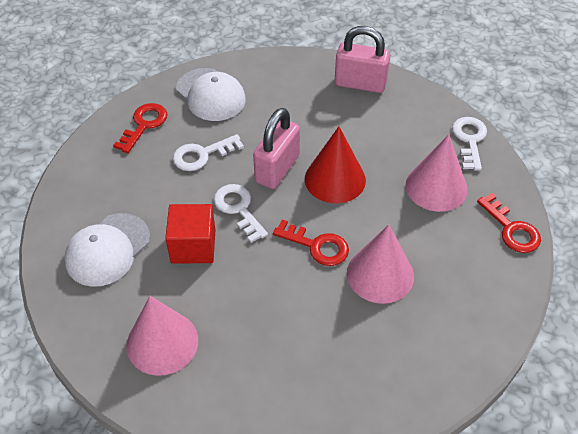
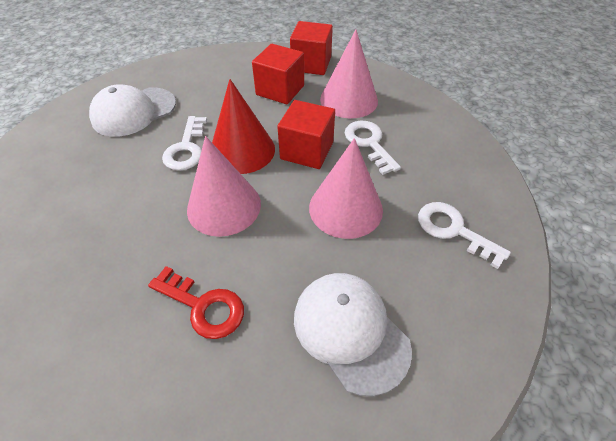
pink padlock: [253,108,300,189] [335,26,390,93] = 2 -> none = 0
red cube: [165,204,215,264] = 1 -> [252,44,304,104] [277,100,335,169] [290,21,333,75] = 3
red key: [113,103,167,153] [273,220,349,266] [477,193,541,253] = 3 -> [148,266,244,339] = 1

